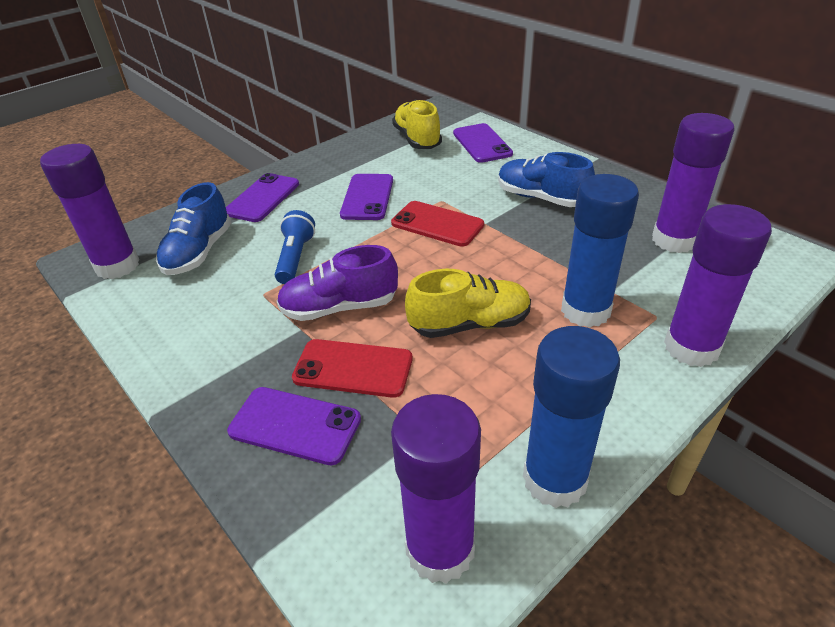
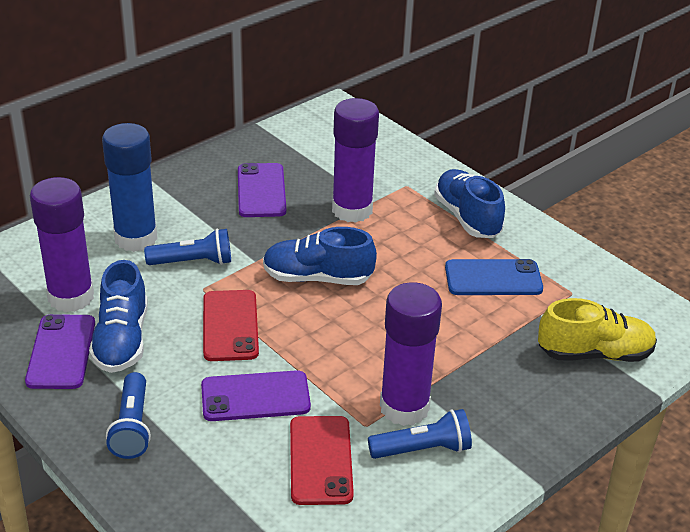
blue flashlight: [275,210,315,284] = 1 -> [106,372,151,459] [144,228,231,265] [368,409,472,459] = 3
blue glue stick: [523,326,620,508] [561,174,639,328] = 2 -> [102,123,158,252] = 1
blue phone: none = 0 -> [445,259,543,295] = 1
blue shoe: [156,182,231,275] [498,152,595,207] = 2 -> [89,260,148,373] [263,227,377,285] [434,169,505,238] = 3
purple glue stick: [40,144,139,279] [391,394,481,583] [652,113,735,253] [664,204,772,367] = 4 -> [30,177,94,312] [332,98,379,223] [380,282,442,426] = 3
purple phone: [226,173,299,222] [227,387,361,465] [340,174,393,220] [453,123,513,163] = 4 -> [25,314,95,389] [201,370,311,421] [238,163,286,217] = 3
purple shoe: [277,245,398,321] = 1 -> none = 0
yellow shoe: [392,100,442,149] [405,269,531,338] = 2 -> [538,298,657,362] = 1

